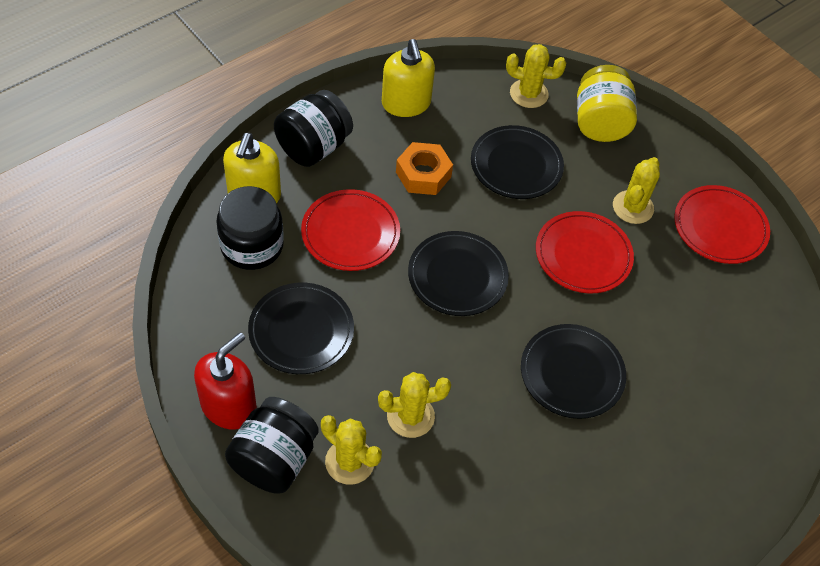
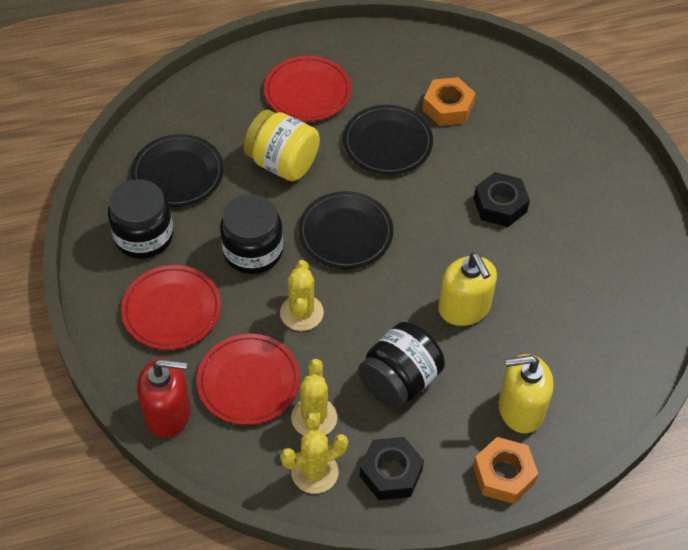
black nut: none = 0 -> [360,437,424,500] [474,172,530,227] = 2
black plate: [248,283,354,374] [408,231,509,316] [471,125,564,199] [521,324,626,419] = 4 -> [131,134,224,207] [298,191,394,269] [343,105,433,175] = 3
orange nut: [396,142,453,195] = 1 -> [423,77,475,126] [473,437,538,504] = 2
yellow cactus: [321,415,382,485] [378,372,451,438] [506,44,566,108] [613,157,660,224] = 4 -> [280,260,324,331] [280,430,348,494] [291,359,337,435] = 3

